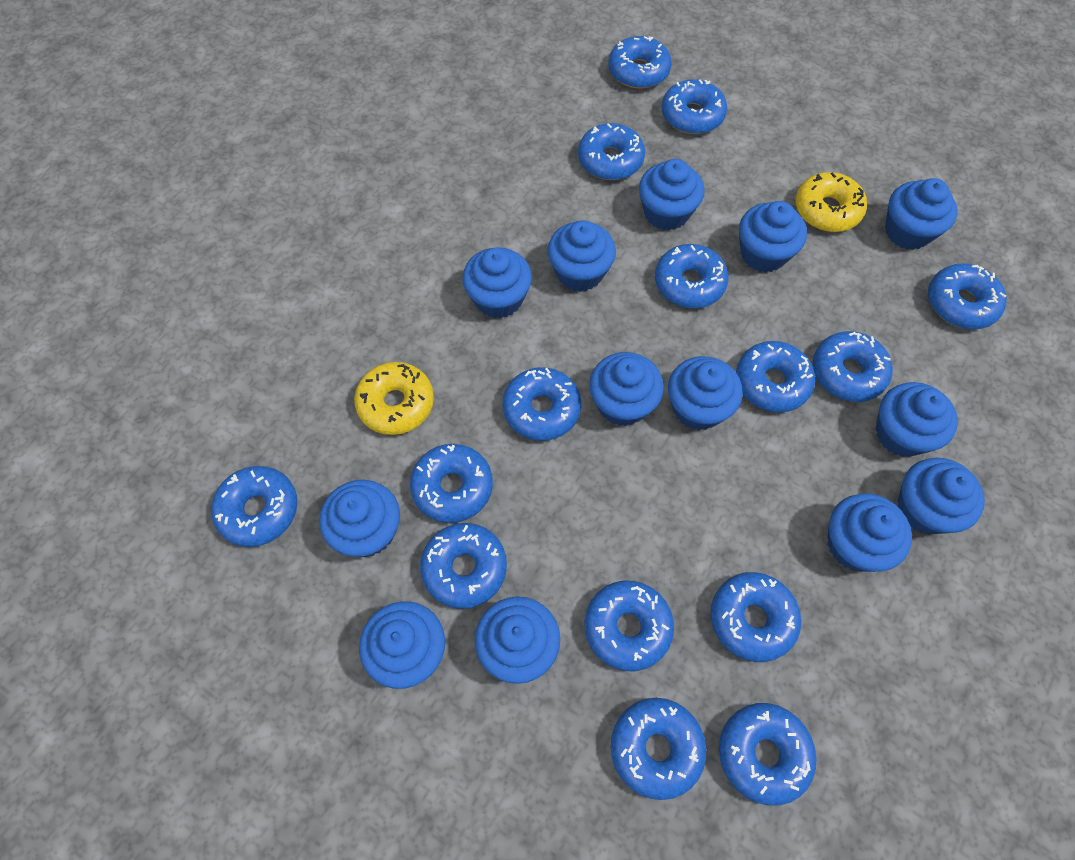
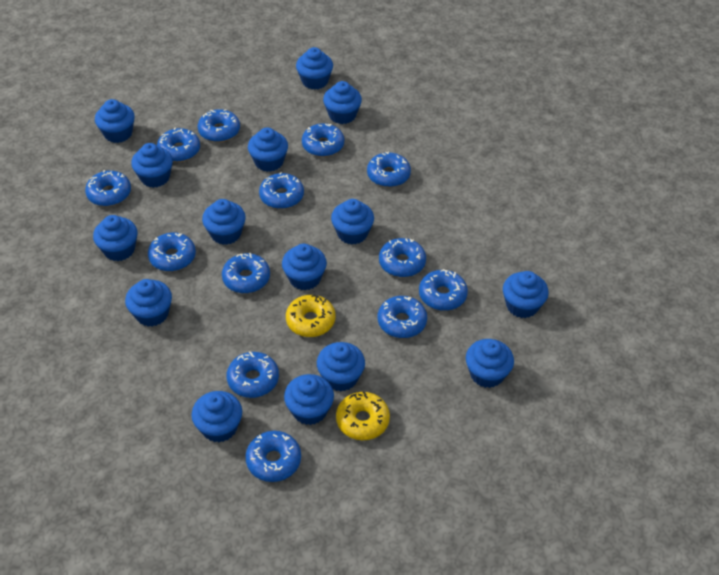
blue cupcake: [319,480,400,557] [359,601,445,689] [462,247,532,318] [475,597,560,684] [547,220,616,292] [589,352,664,426] [639,159,705,231] [668,356,743,430] [739,201,807,272] [827,494,912,572] [876,382,958,457] [885,178,957,250] [898,458,985,534] = 13 -> [93,215,138,261] [95,99,135,143] [125,279,172,327] [131,143,173,188] [192,391,242,442] [202,199,246,245] [248,128,288,172] [282,244,327,291] [284,374,334,425] [296,47,333,90] [317,342,365,392] [323,81,362,124] [331,199,374,244] [466,339,514,388] [503,271,549,318] = 15
blue donut: [211,466,297,547] [410,444,493,523] [420,523,507,609] [502,367,581,441] [578,123,645,180] [585,581,674,671] [608,36,672,89] [611,698,706,800] [655,244,728,308] [662,79,727,134] [711,572,801,662] [719,703,817,806] [736,341,815,412] [813,331,893,402] [928,263,1007,329] = 15 -> [85,170,131,206] [148,233,196,272] [157,128,200,162] [198,109,240,142] [222,253,270,293] [227,351,279,398] [245,431,301,482] [259,172,304,209] [302,123,344,157] [367,151,411,187] [378,296,427,338] [379,238,426,277] [419,269,468,311] = 13

